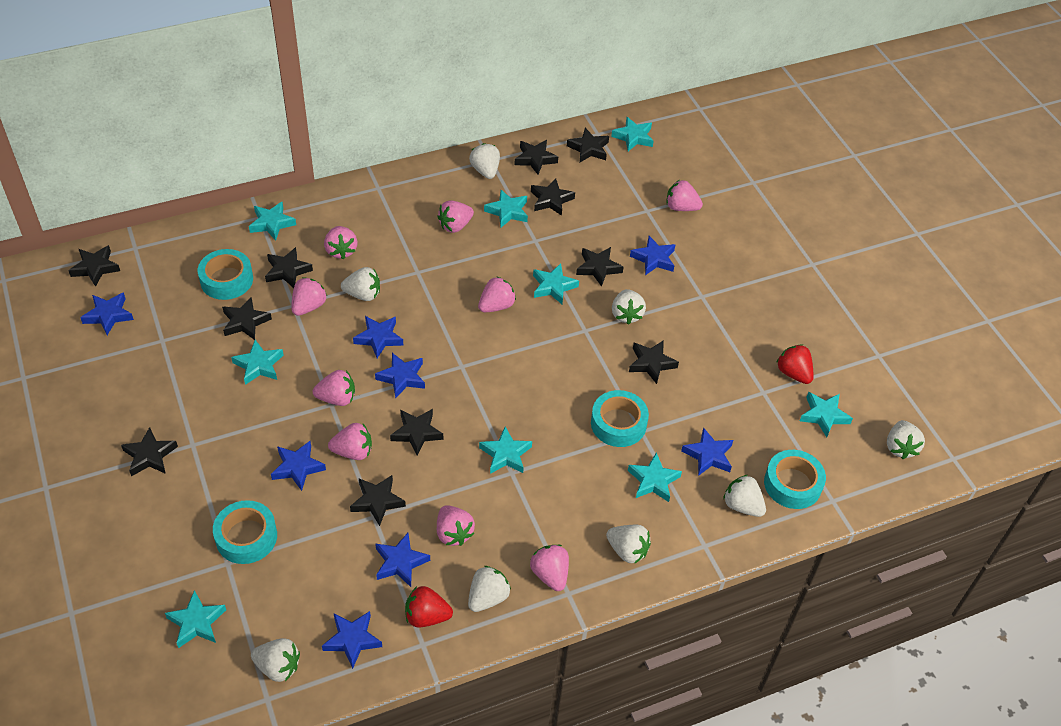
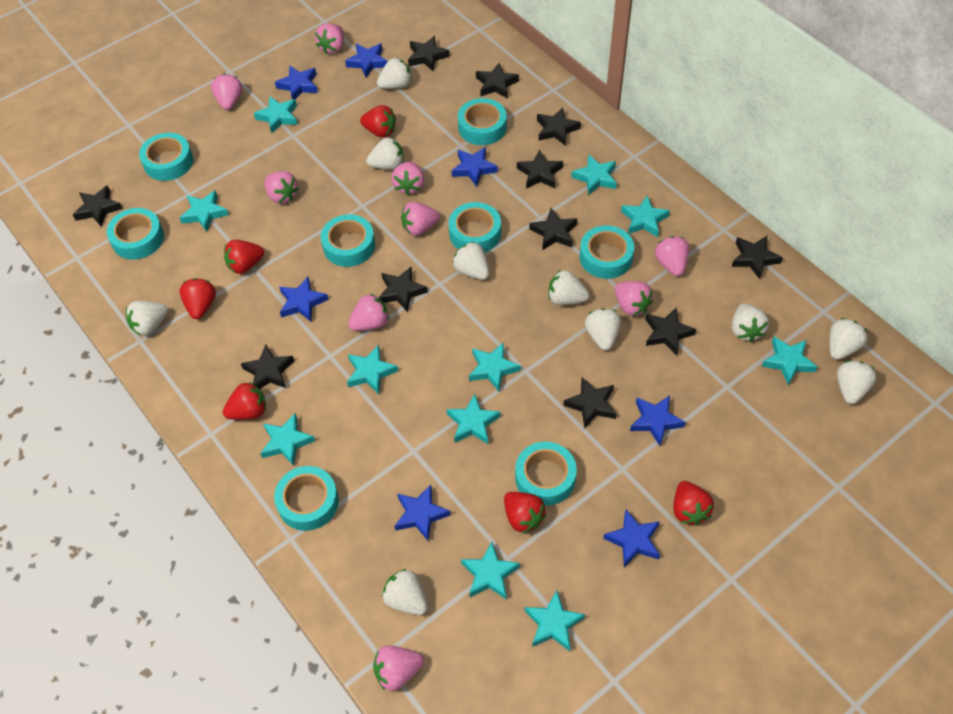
blue star: [80,292,134,335] [271,441,326,491] [322,611,382,669] [353,316,403,358] [375,353,425,399] [375,533,430,587] [630,236,675,275] [681,427,733,476] = 8 -> [275,66,318,99] [279,277,329,322] [345,44,388,77] [395,485,451,541] [452,147,498,187] [603,510,660,567] [630,395,686,446] = 7
red strawberry: [405,586,453,627] [776,344,814,384] = 2 -> [179,278,216,319] [223,382,266,420] [224,240,264,274] [360,105,396,138] [504,492,546,534] [673,481,714,525] = 6
turquoise star: [165,590,226,648] [231,340,284,385] [249,202,296,241] [479,427,532,474] [484,190,528,227] [533,263,579,304] [611,117,654,151] [628,452,682,502] [800,392,853,437] = 9 -> [180,190,229,232] [254,96,297,134] [260,413,315,466] [347,345,398,394] [446,394,501,444] [461,542,520,599] [469,342,520,391] [525,590,585,651] [571,154,617,196] [621,196,670,237] [762,337,818,386] = 11
turquoise tape: [198,249,253,300] [213,500,277,564] [591,390,649,447] [764,450,826,509] = 4 -> [107,208,164,260] [139,133,193,181] [274,466,339,531] [321,215,375,267] [449,202,501,252] [458,98,507,145] [515,442,577,506] [580,225,634,279] = 8
white strawberry: [251,638,300,682] [341,267,380,301] [468,566,511,612] [469,143,500,179] [606,525,651,564] [612,289,646,325] [723,475,766,517] [887,420,925,459] = 8 -> [126,301,168,336] [366,137,403,170] [377,57,412,89] [382,569,428,615] [452,241,489,280] [549,270,589,305] [585,308,621,351] [732,303,769,342] [829,318,868,360] [837,361,877,404] = 10

